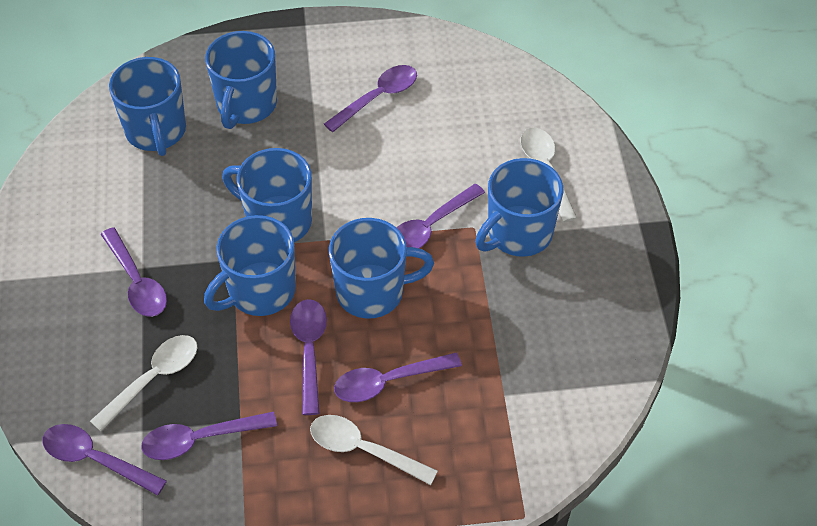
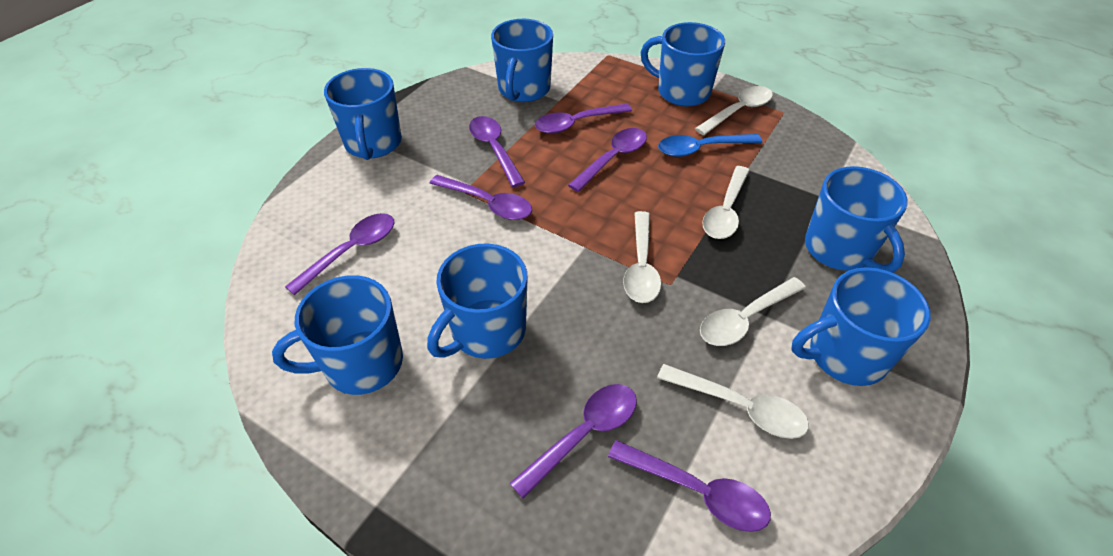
blue mug: [109,57,186,156] [204,215,296,316] [205,31,277,129] [222,148,312,242] [329,218,434,319] [475,158,563,257] = 6 -> [272,275,403,395] [324,68,402,160] [427,243,527,359] [491,19,553,102] [640,22,725,106] [791,267,931,386] [805,166,908,273] = 7
blue spoon: none = 0 -> [658,134,762,157] = 1
white spoon: [90,335,198,431] [310,415,438,485] [520,128,577,222] = 3 -> [623,211,661,303] [657,364,809,439] [695,86,773,135] [700,277,806,346] [702,166,750,239] = 5

